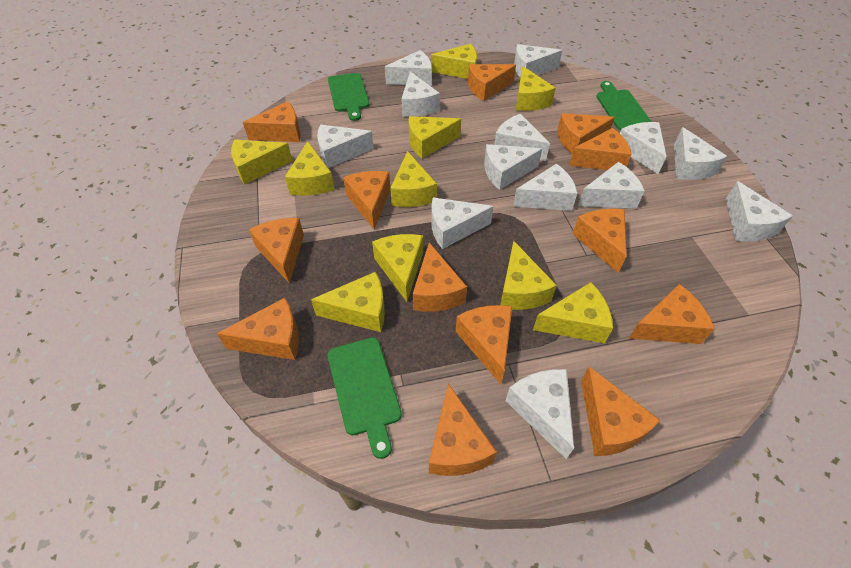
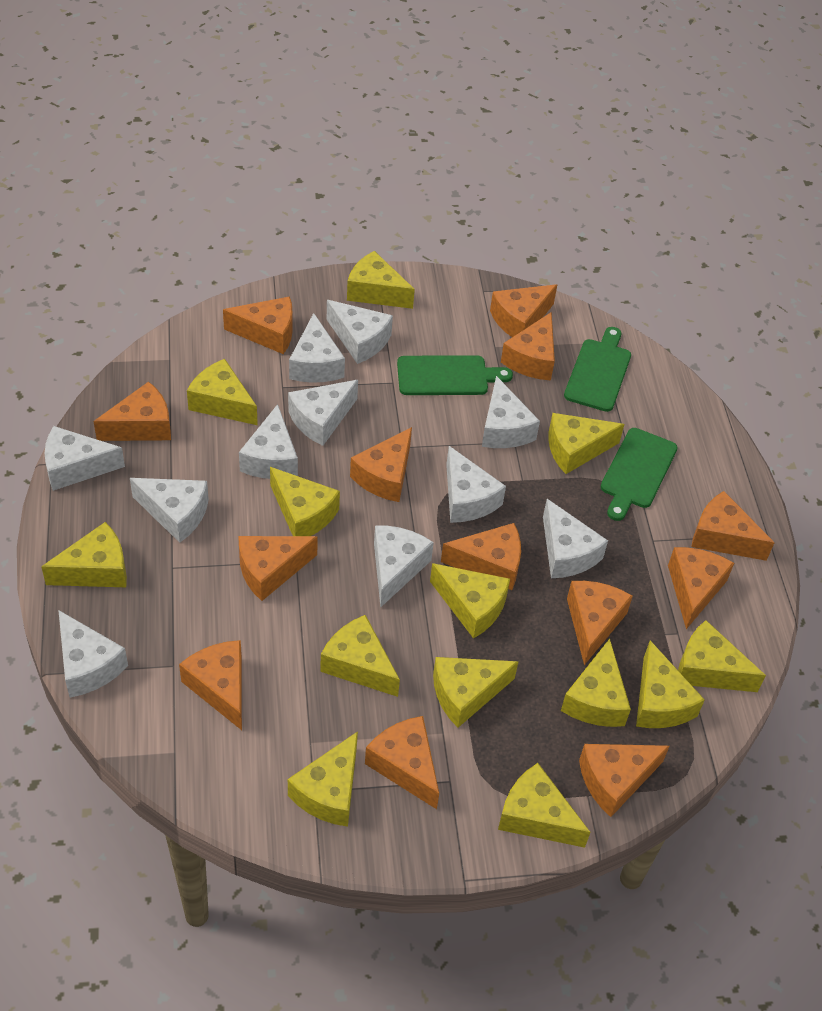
white cheese: [317,125,374,168] [385,50,432,86] [401,71,440,117] [431,198,494,249] [484,144,542,190] [494,114,550,161] [506,369,574,459] [513,164,577,211] [514,44,562,78] [578,162,645,208] [620,122,667,174] [674,127,727,180] [726,181,793,241] = 13 -> [45,426,125,491] [58,610,128,698] [130,478,209,543] [239,404,298,479] [288,380,358,446] [289,313,345,383] [327,300,393,364] [374,525,434,607] [446,446,506,523] [482,376,540,448] [543,499,608,578] = 11
yellow cheese: [231,140,293,185] [285,141,335,196] [311,272,385,332] [372,234,423,302] [390,151,437,207] [409,116,461,159] [431,44,477,79] [500,241,557,310] [516,66,556,111] [533,282,613,343] = 10 -> [41,522,127,587] [187,359,258,425] [270,467,340,536] [288,731,358,827] [320,615,400,697] [347,251,415,309] [430,563,510,639] [433,657,519,727] [498,763,591,848] [548,413,624,474] [561,639,631,727] [636,640,705,728] [678,620,766,692] = 13

